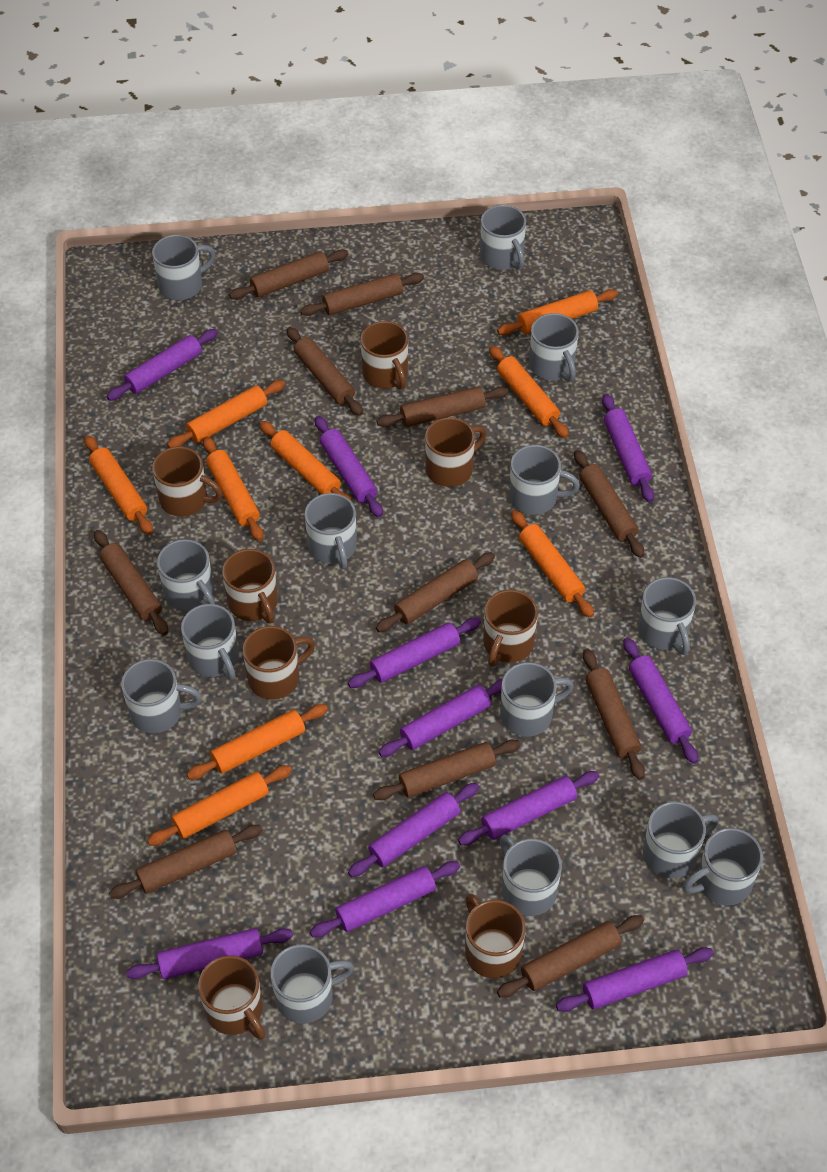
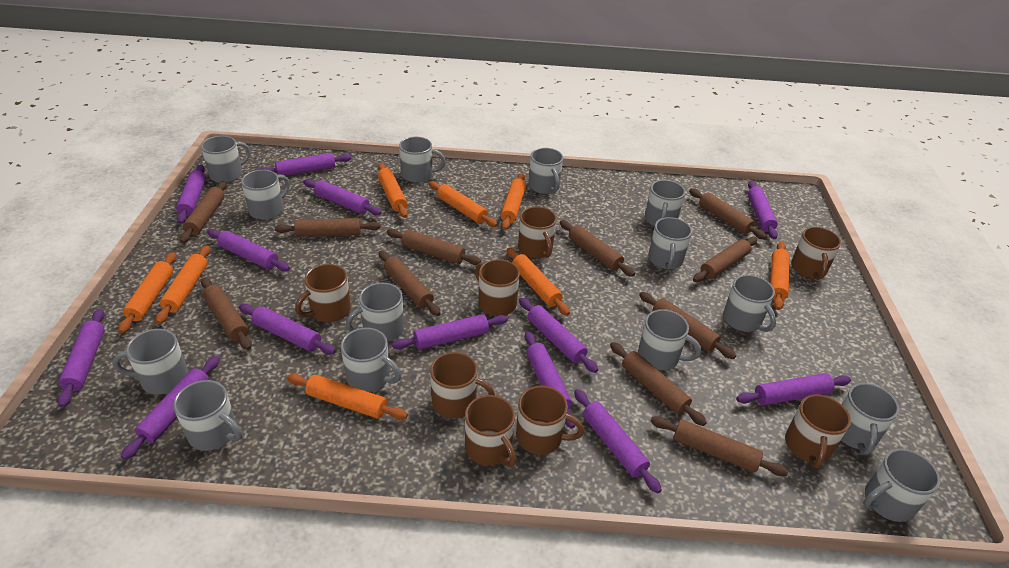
orange rolling pin: [84,435,153,535] [147,765,292,846] [167,380,285,448] [187,704,328,780] [203,436,264,541] [260,421,352,502] [489,345,569,438] [497,289,618,335] [511,510,594,618] = 9 -> [118,252,176,333] [156,245,210,324] [287,374,408,420] [378,163,408,218] [429,181,498,227] [501,173,526,230] [507,248,570,316] [770,242,790,310] = 8
purple rolling pin: [107,329,218,401] [126,928,293,979] [310,861,460,937] [315,416,383,517] [348,618,481,688] [348,783,479,877] [379,679,503,757] [458,771,599,845] [556,947,714,1012] [602,394,654,502] [623,637,698,764] = 11 -> [58,309,105,407] [121,356,220,460] [176,165,206,224] [207,229,290,272] [239,304,336,355] [259,153,352,176] [303,179,382,216] [392,314,508,350] [519,298,598,373] [525,331,575,429] [574,389,662,494] [736,373,851,405] [748,181,778,239] = 13

